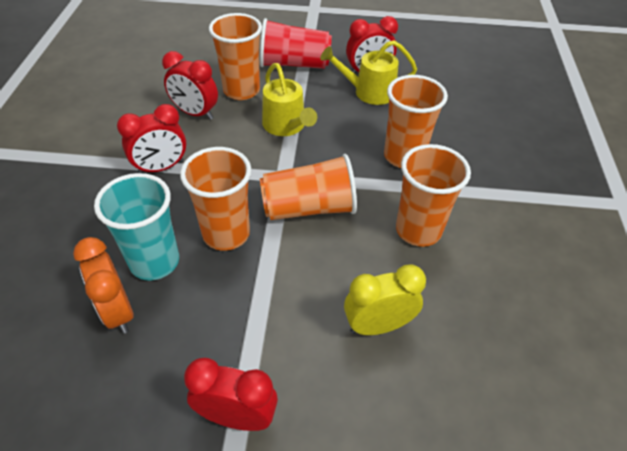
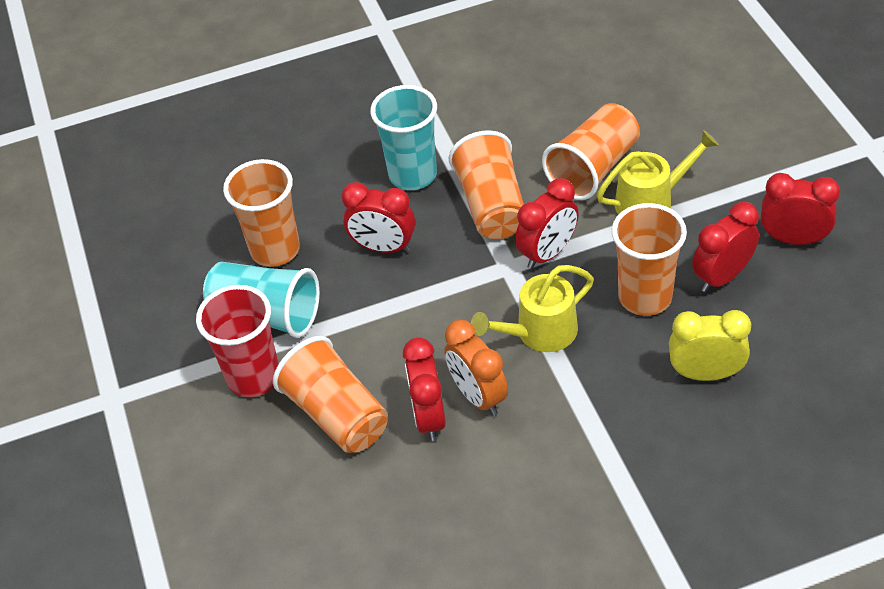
red clock: [117,104,186,173] [162,51,218,120] [184,358,278,431] [346,16,398,74] = 4 -> [341,182,415,253] [403,337,446,441] [515,178,579,269] [692,202,759,292] [761,173,840,245] = 5
turquoise cup: [94,173,179,281] = 1 -> [203,262,320,338] [370,85,437,190] = 2

